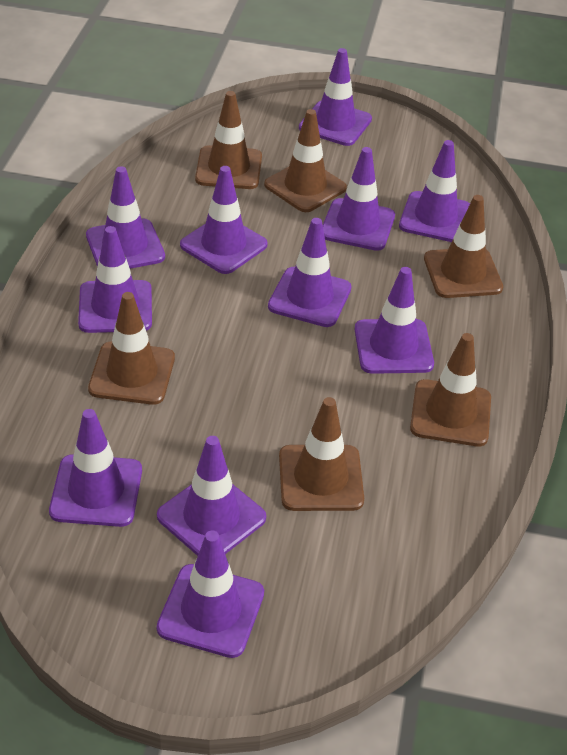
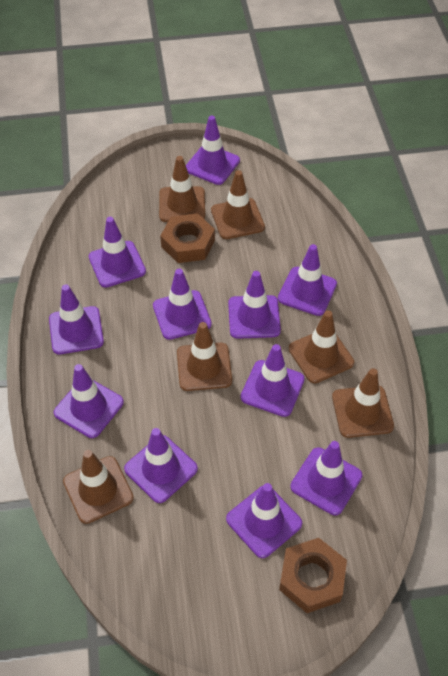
brown nut: none = 0 -> [160,213,215,263] [279,538,347,613] = 2

